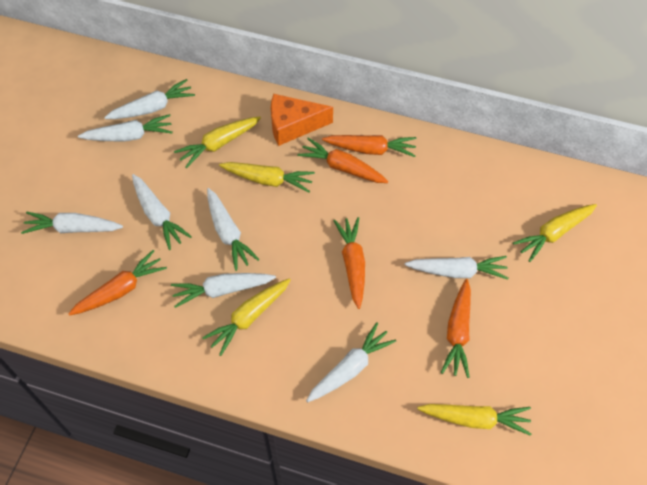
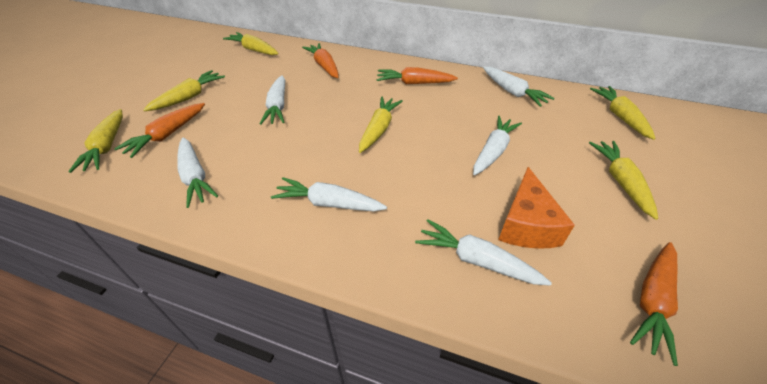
orange carrot: [68,250,167,315] [297,138,388,183] [322,135,416,157] [334,217,365,309] [441,279,471,378] = 5 -> [114,103,205,158] [302,43,339,78] [377,67,458,84] [630,242,678,366] = 4
white carrot: [21,212,123,234] [78,114,173,141] [104,79,195,119] [132,174,192,250] [171,273,276,308] [207,188,260,271] [306,322,396,402] [404,256,509,280] = 8 -> [177,138,218,208] [260,75,285,125] [271,177,387,211] [415,219,552,286] [473,116,522,175] [483,67,555,107] = 6
yellow carrot: [174,117,261,168] [202,279,290,356] [219,162,315,192] [417,404,531,436] [513,204,597,262] = 5 -> [68,109,123,173] [143,70,225,111] [223,32,279,55] [359,97,403,153] [589,141,658,220] [590,86,656,140] = 6

